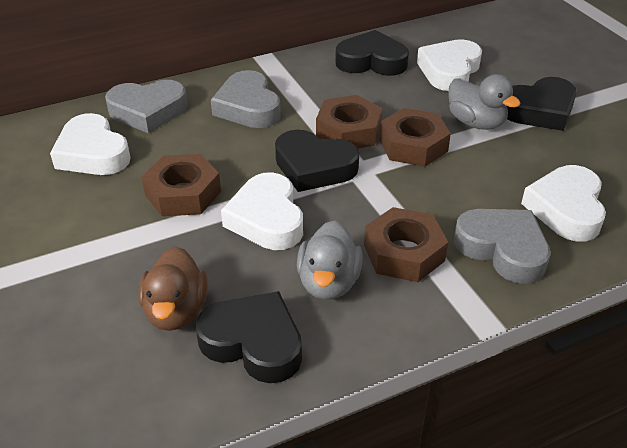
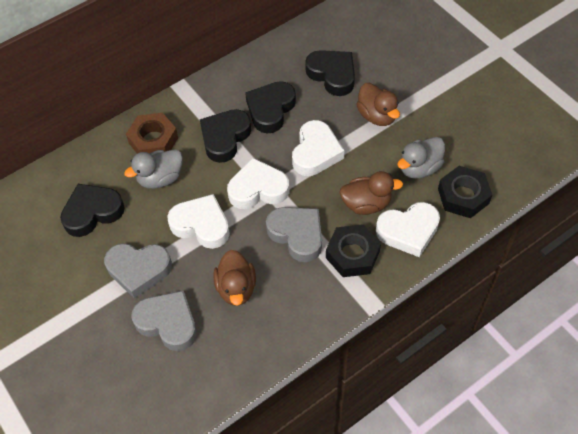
black nut: none = 0 -> [326,224,381,277] [438,166,492,218] = 2
brown duck: [138,246,208,331] = 1 -> [214,250,256,306] [339,171,403,215] [356,83,400,126] = 3
brown nut: [141,154,221,216] [316,95,382,148] [364,207,448,282] [379,108,451,167] = 4 -> [126,113,178,154] = 1

